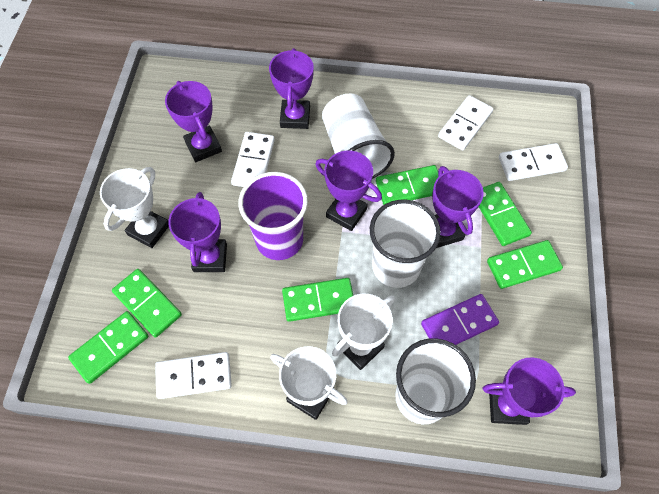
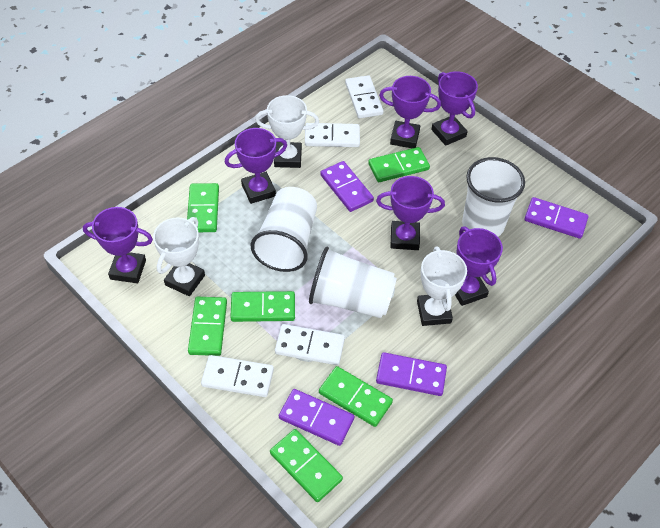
purple cup: [238,172,308,260] = 1 -> none = 0
purple domino: [421,294,499,345] = 1 -> [279,389,354,446] [320,161,374,212] [376,352,447,396] [524,197,588,239] = 4

